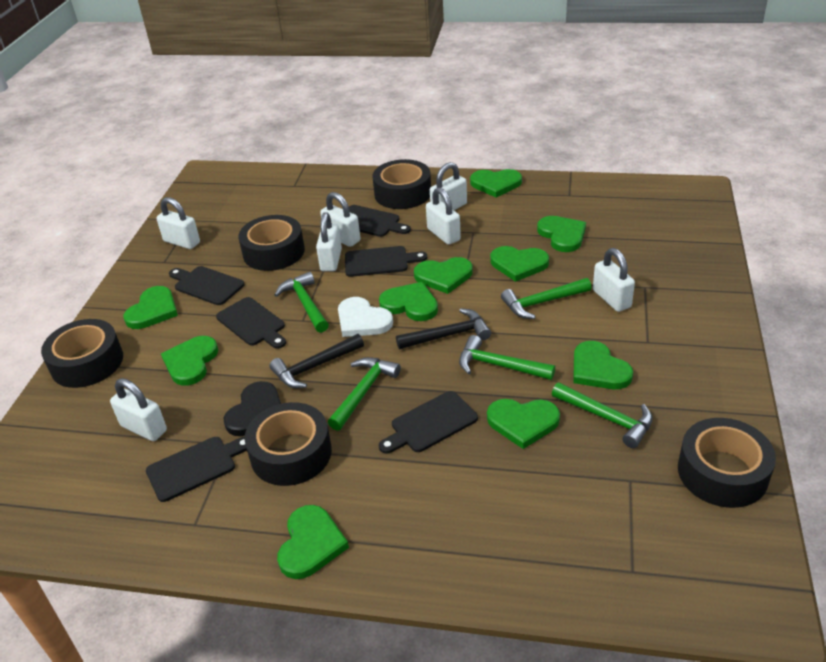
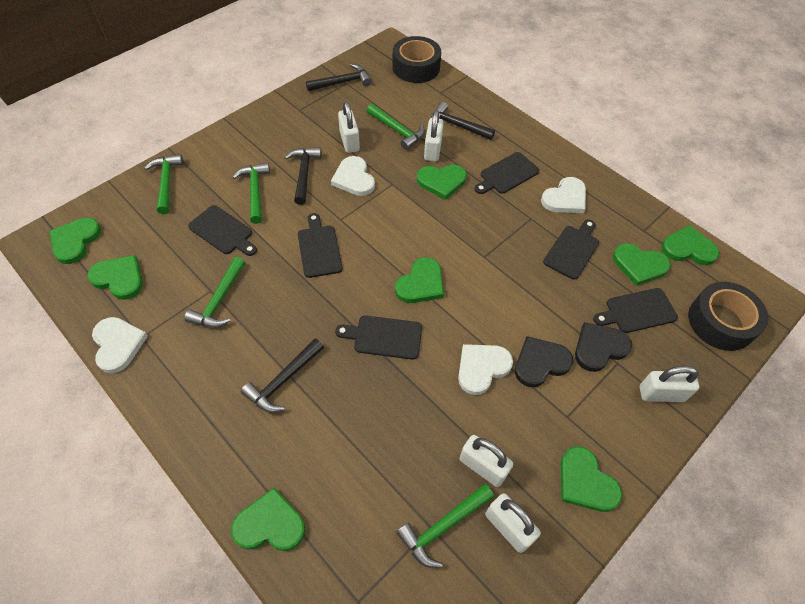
black hammer: [269,334,364,388] [396,308,491,349] = 2 -> [241,339,324,413] [285,147,322,205] [306,64,372,91] [431,102,495,140] = 4
black heart: [224,381,281,436] = 1 -> [515,336,573,387] [575,322,632,372] = 2
black tape: [41,319,123,388] [238,215,305,271] [245,402,332,486] [372,159,431,209] [678,418,776,508] = 5 -> [392,36,441,83] [688,282,768,351] = 2
green heart: [124,286,178,329] [161,336,218,386] [277,505,349,579] [379,282,438,321] [414,257,473,294] [470,169,522,198] [487,399,560,449] [490,246,549,282] [537,216,586,252] [573,341,633,389] = 10 -> [49,218,101,264] [87,255,143,300] [231,488,305,551] [395,257,444,303] [417,164,467,200] [561,446,622,512] [613,243,670,286] [661,225,719,265] = 8
white heart: [338,297,393,337] = 1 -> [92,317,148,373] [331,156,375,196] [458,344,513,395] [541,177,586,213] = 4
white padlock: [110,378,167,441] [156,197,200,249] [316,212,342,271] [320,192,361,247] [426,187,461,245] [430,162,467,210] [593,248,635,312] = 7 -> [338,101,360,153] [424,110,444,162] [459,435,513,487] [485,493,541,553] [639,366,699,402] = 5

